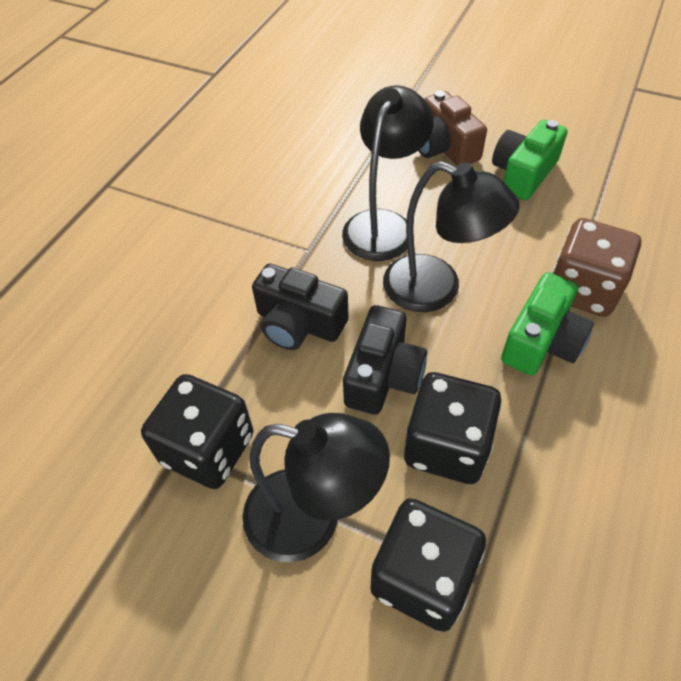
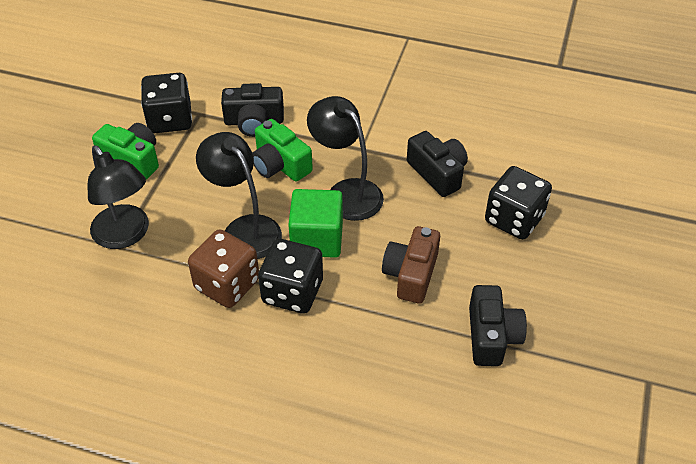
black camera: [252,264,349,350] [343,305,427,415] = 2 -> [221,83,284,137] [407,131,468,197] [469,285,527,366] = 3
green cube: none = 0 -> [288,189,343,258] = 1

